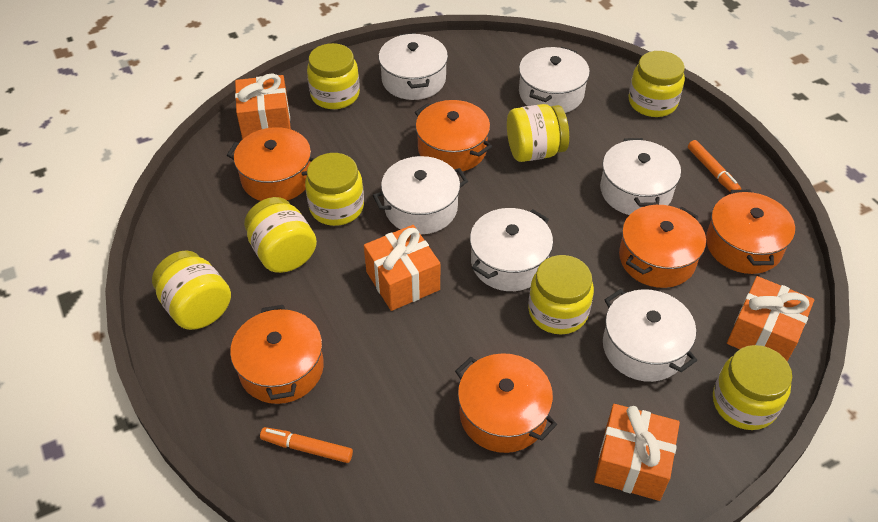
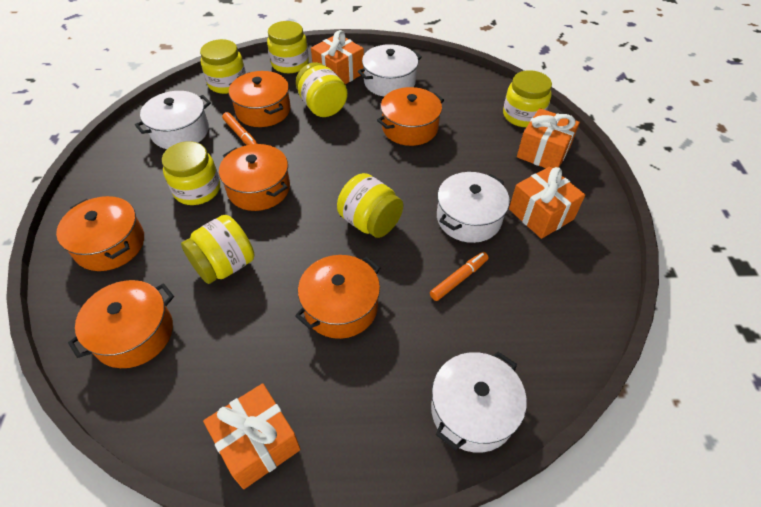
white pot: [373,156,468,234] [379,33,448,100] [470,208,553,291] [519,47,590,113] [600,138,681,215] [603,289,697,382] = 6 -> [135,91,211,149] [358,44,422,97] [431,352,527,453] [437,172,510,243] = 4
yellow jar: [152,250,231,330] [244,197,317,273] [305,153,364,226] [307,43,360,109] [507,104,569,162] [528,255,594,334] [629,51,685,117] [713,345,792,430] = 8 -> [162,141,220,205] [181,215,255,284] [200,39,246,94] [267,21,309,73] [296,62,348,117] [337,173,403,238] [503,70,552,127] = 7

